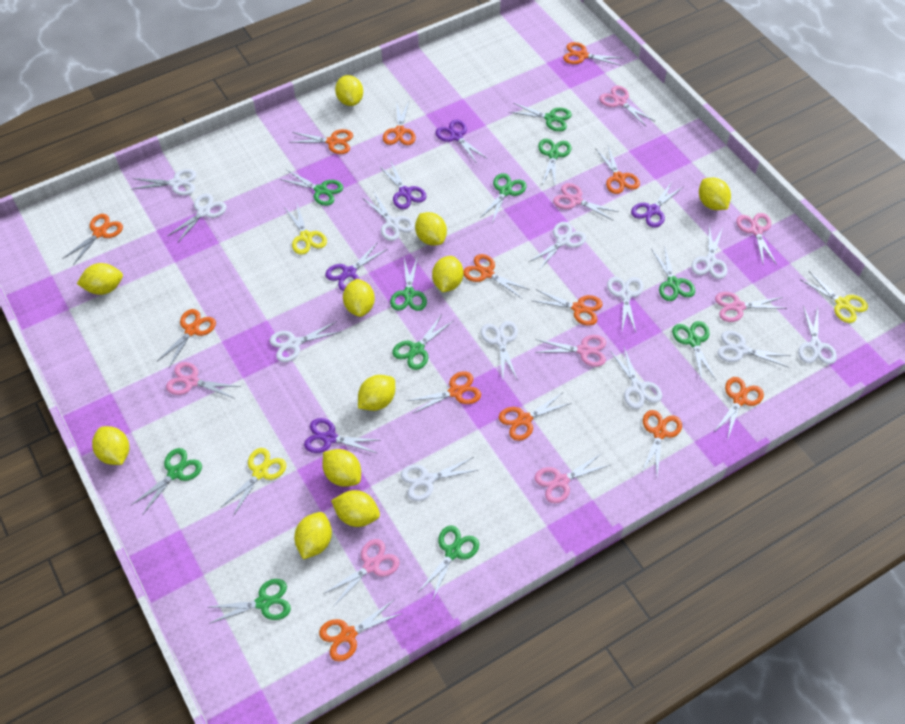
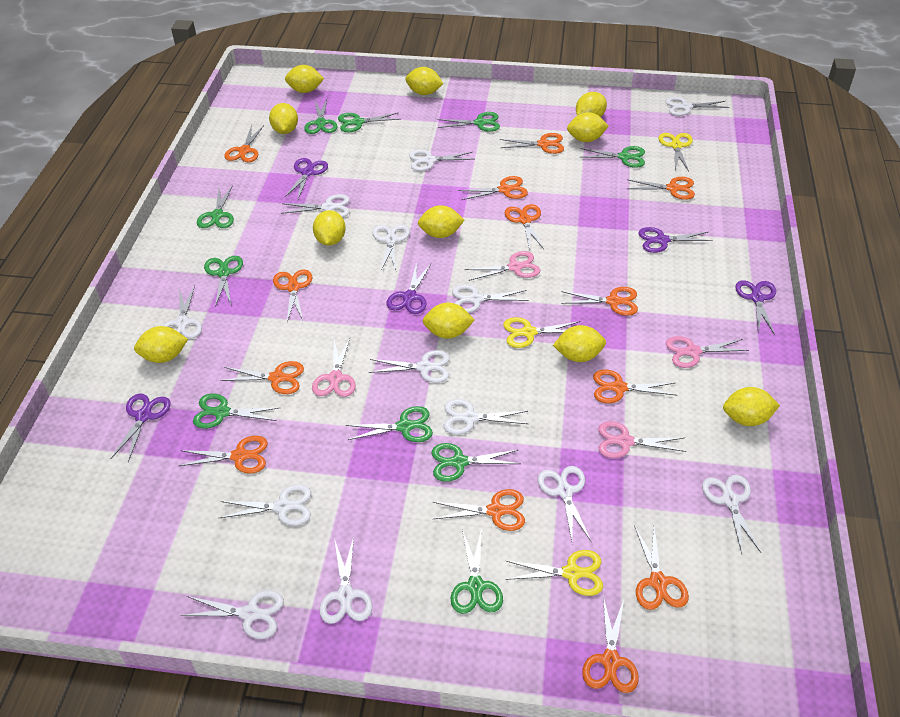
green scissors: [131,448,202,515] [209,579,291,624] [280,170,344,206] [390,256,427,311] [393,316,453,370] [418,526,479,599] [480,173,527,223] [510,103,572,132] [538,139,572,184] [651,245,695,301] [672,321,716,382] = 11 -> [193,394,279,429] [197,185,234,228] [204,256,243,307] [304,99,337,134] [338,113,400,132] [346,406,433,442] [431,443,521,482] [437,112,500,132] [451,528,503,614] [581,146,645,168] = 10
pink scissors: [166,362,241,399] [323,539,400,606] [534,453,610,503] [535,335,606,367] [553,183,619,221] [599,86,655,126] [715,292,787,322] [736,213,777,265] = 8 -> [312,338,356,397] [465,251,540,281] [598,421,687,458] [665,336,749,368] = 4
white scissors: [131,169,197,195] [168,193,227,242] [270,321,340,362] [363,191,415,241] [401,457,478,501] [481,321,518,381] [529,222,586,270] [607,277,644,332] [610,347,662,409] [691,226,728,279] [717,331,790,367] [798,306,837,364] = 12 -> [163,286,202,339] [181,590,284,639] [220,484,311,526] [281,194,350,217] [319,537,372,624] [369,350,450,383] [373,225,410,271] [409,150,474,171] [444,399,528,435] [452,285,529,313] [538,466,592,544] [666,97,729,116] [702,475,761,554] = 13

